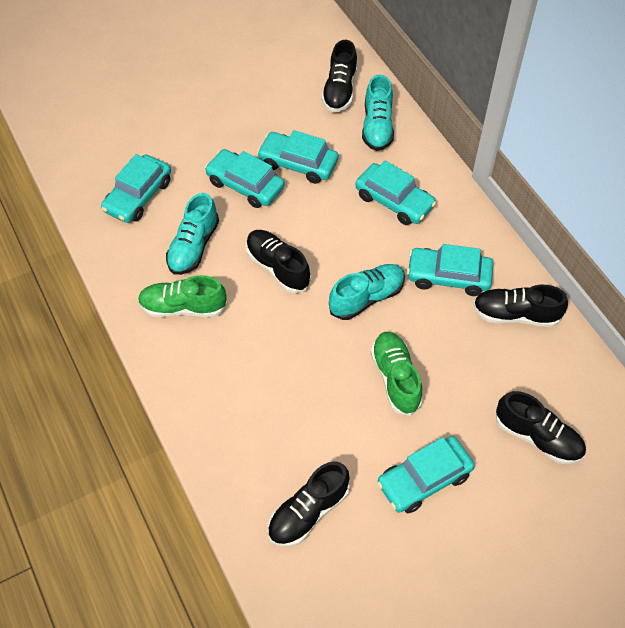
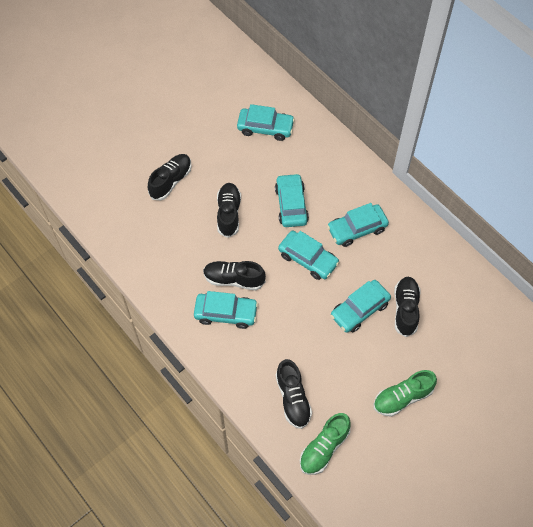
turquoise shoe: [166,193,219,275] [329,264,405,320] [362,74,394,151] = 3 -> none = 0

